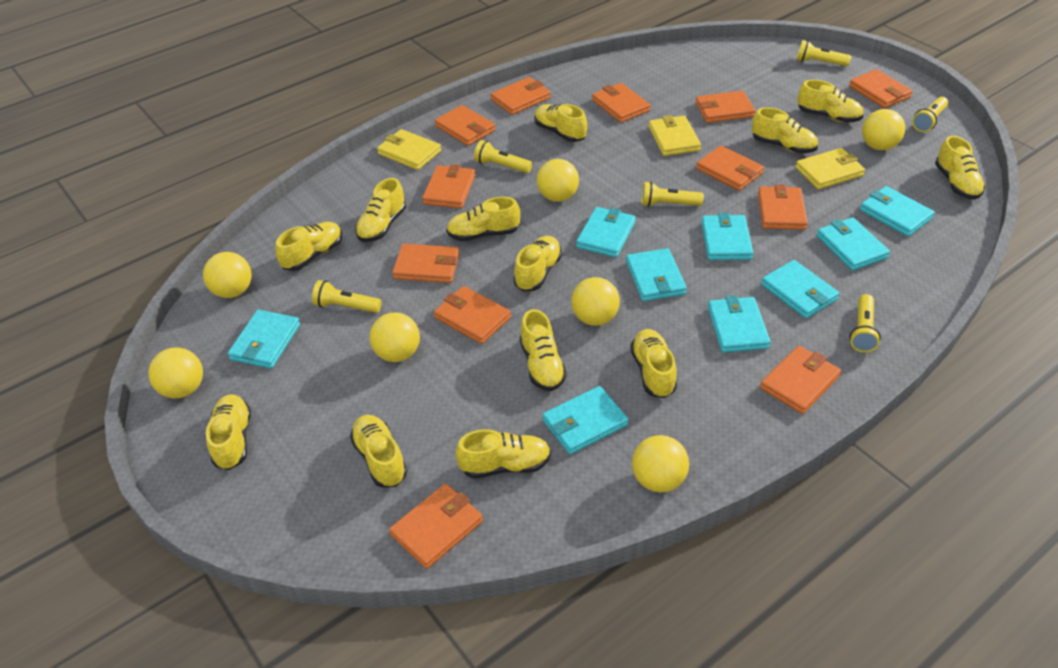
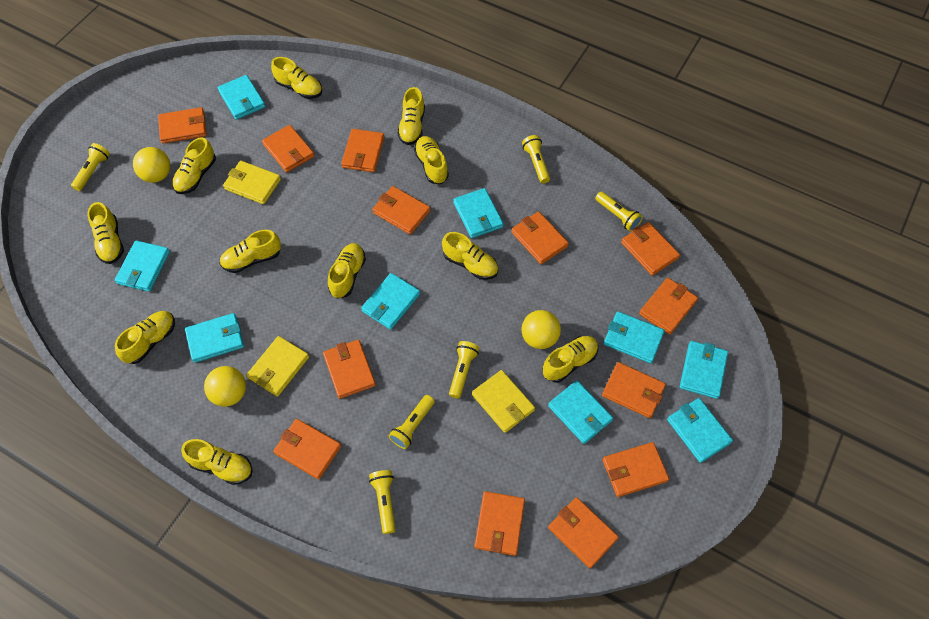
orange wallet: [389,483,483,569] [392,244,460,283] [422,164,475,208] [434,286,511,344] [435,105,495,146] [491,77,551,115] [592,83,651,123] [696,91,755,123] [696,145,764,191] [758,184,808,230] [760,346,841,414] [849,69,913,108] = 12 -> [158,107,207,144] [262,125,314,172] [273,419,341,479] [323,340,376,399] [341,129,384,172] [372,186,430,234] [474,491,525,556] [511,211,569,264] [548,497,619,568] [602,362,666,418] [602,442,669,497] [621,222,680,276] [639,278,698,335] = 13
yellow ball: [148,347,203,398] [203,252,252,298] [370,312,420,362] [537,159,579,202] [571,277,620,326] [632,435,689,492] [862,109,905,150] = 7 -> [133,147,170,183] [204,366,246,407] [522,310,561,349] = 3
yellow shoe: [206,395,251,470] [275,222,342,271] [350,415,407,488] [355,178,406,242] [446,197,520,241] [455,429,551,479] [513,236,562,291] [520,309,567,391] [534,104,587,142] [630,329,677,398] [752,107,818,153] [798,80,863,123] [935,136,985,200] = 13 -> [88,202,124,264] [115,311,175,364] [172,137,216,194] [181,439,253,485] [219,230,281,273] [271,57,322,99] [328,243,366,299] [398,87,425,145] [414,136,449,184] [442,232,498,280] [543,336,598,382] = 11

